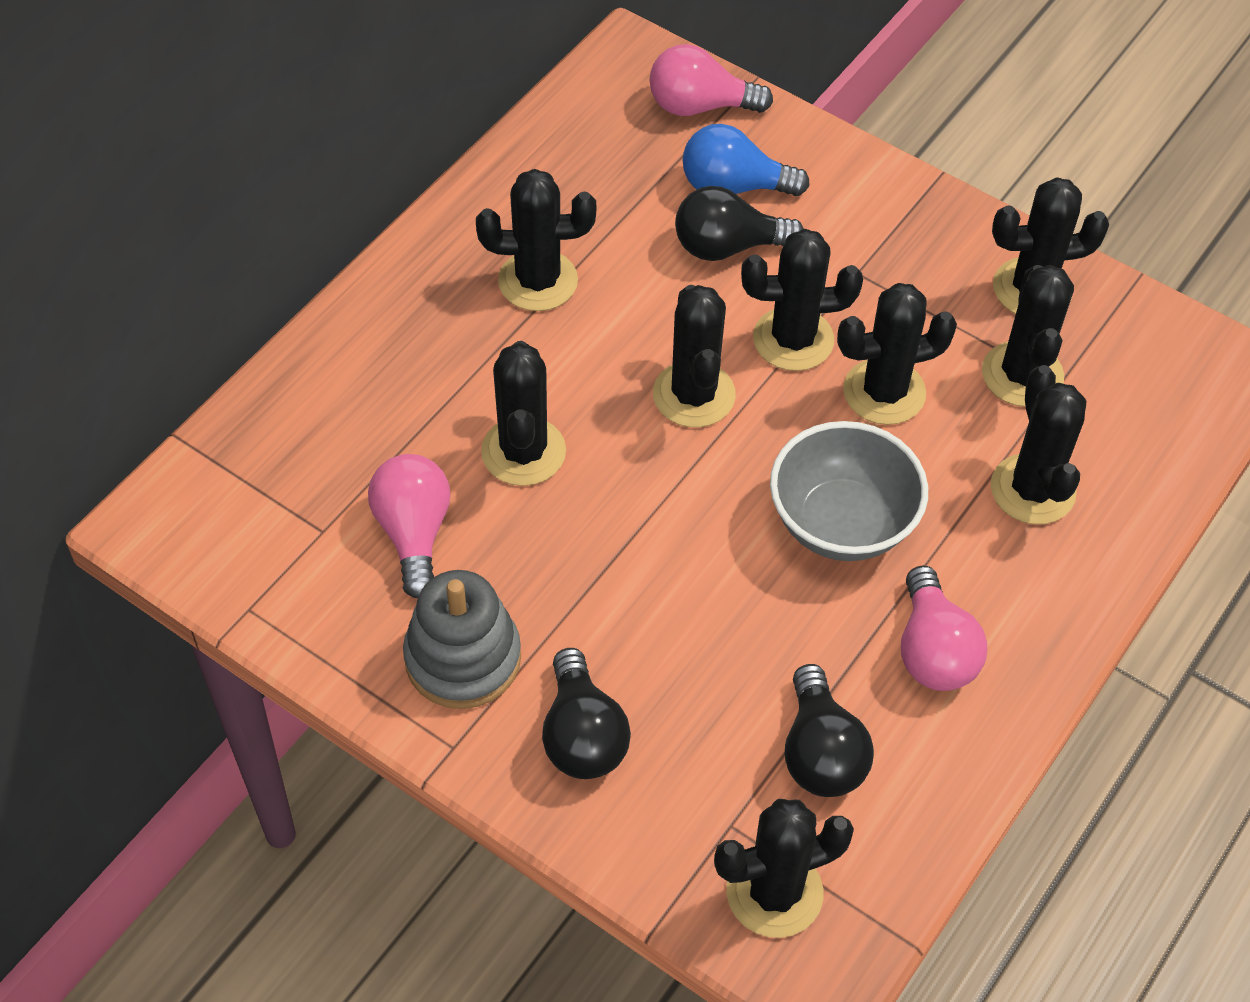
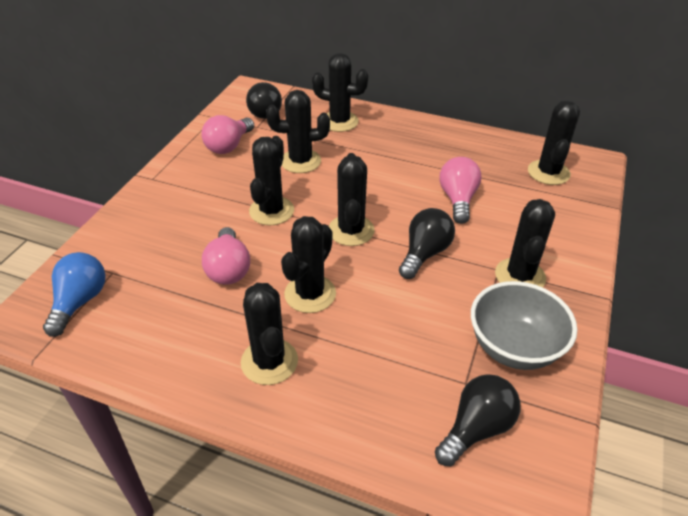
black cactus: [476,169,596,311] [481,341,566,486] [653,285,736,427] [714,799,854,938] [741,229,863,371] [837,283,957,425] [982,265,1074,407] [991,365,1086,524] [992,177,1109,314] = 9 -> [241,283,298,385] [249,136,294,225] [266,90,330,173] [281,216,336,313] [312,53,369,132] [329,153,375,246] [495,199,555,287] [528,101,580,185] = 8
grey stacking toy: [403,570,521,709] = 1 -> none = 0

